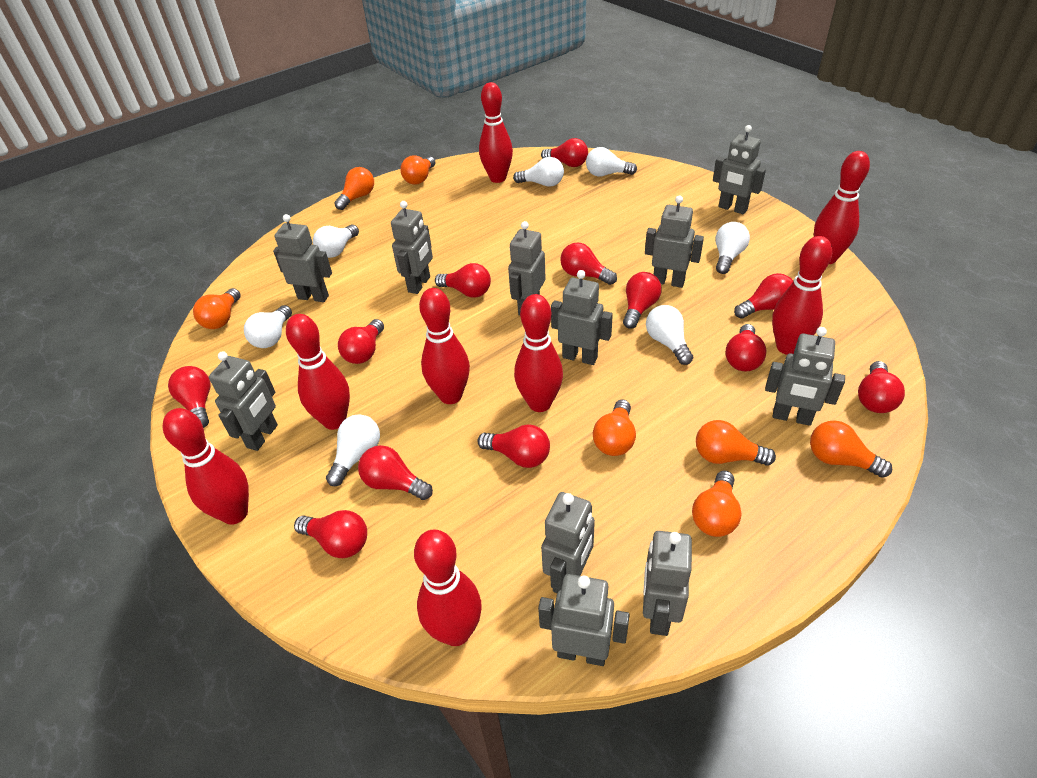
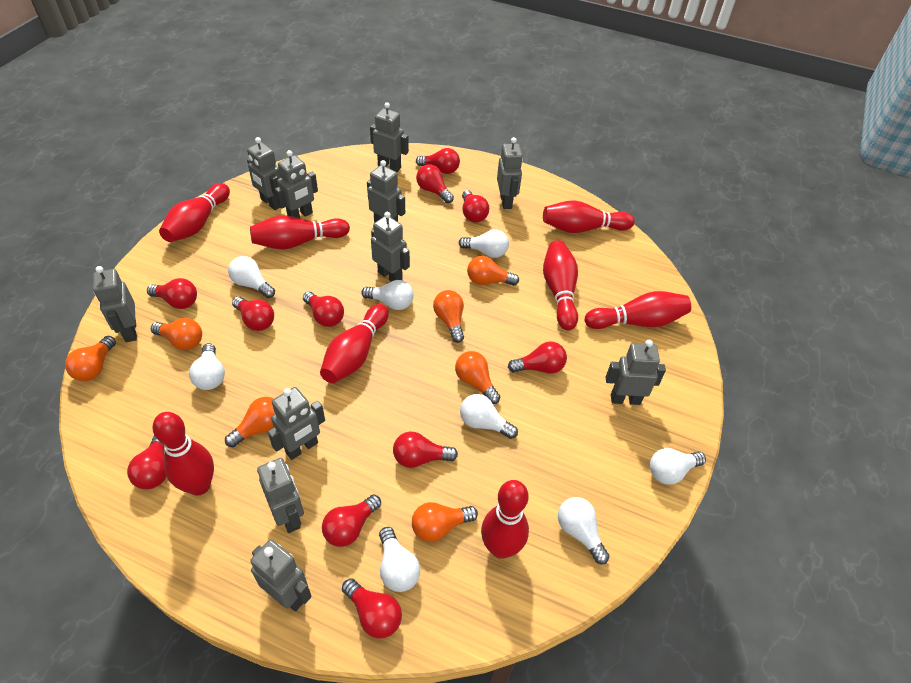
red light bulb: [168,366,210,428] [294,510,367,558] [338,319,384,364] [358,445,433,500] [435,263,491,298] [477,424,550,468] [541,138,588,167] [560,242,617,285] [623,272,662,329] [726,324,767,371] [734,273,793,319] [858,361,905,413] = 12 -> [127,435,166,489] [147,278,197,309] [232,297,274,331] [303,292,344,327] [322,494,381,547] [342,578,402,638] [393,432,458,468] [416,148,460,174] [416,164,454,203] [462,190,489,222] [508,341,567,374] = 11
white light bulb: [244,305,292,348] [313,225,359,258] [326,414,380,486] [513,157,564,187] [586,147,637,177] [646,305,693,365] [716,222,750,274] = 7 -> [189,343,225,390] [228,256,275,298] [361,280,414,310] [379,527,420,592] [459,229,509,258] [460,394,518,439] [558,497,609,564] [650,448,706,485] = 8

